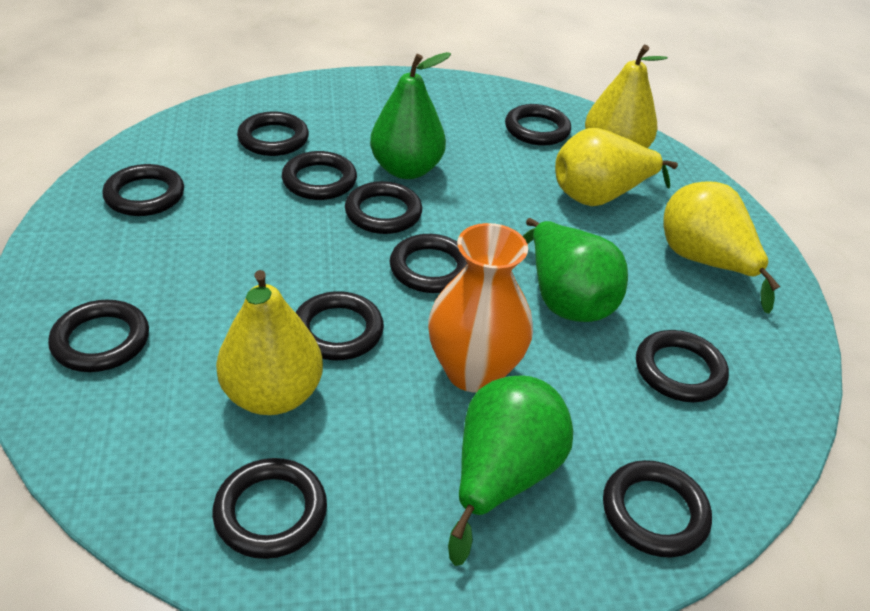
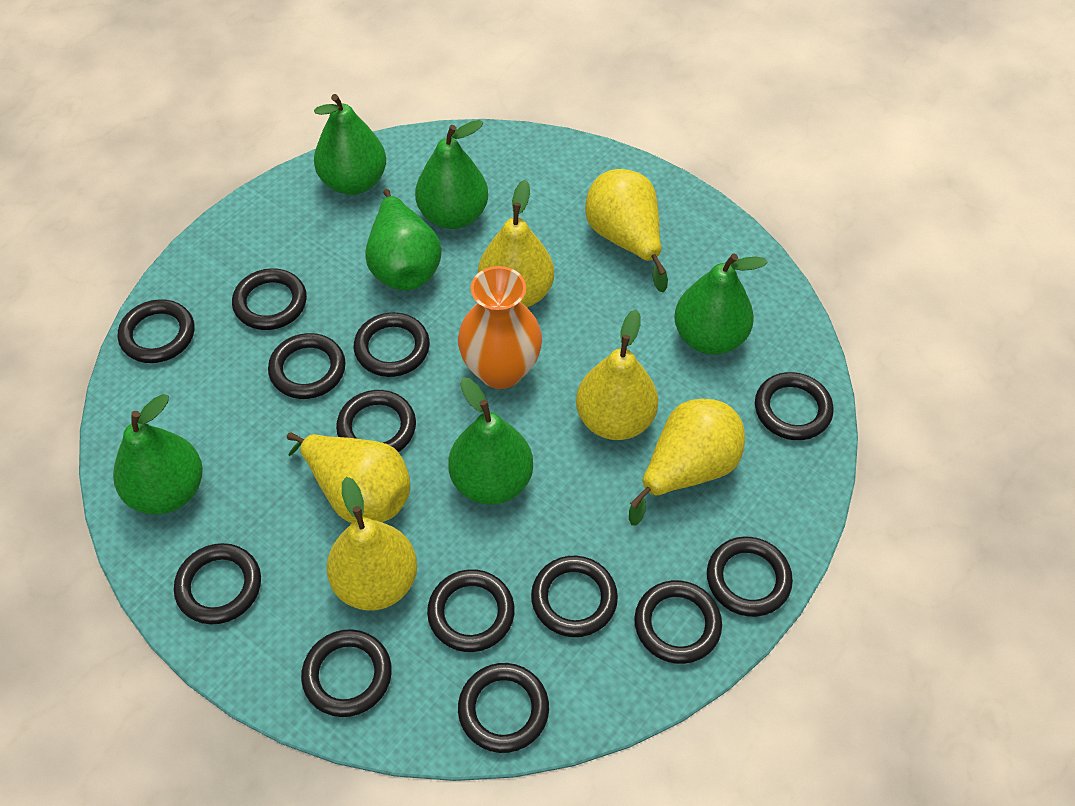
black ring: [48,300,149,372] [102,164,184,216] [212,458,327,559] [237,112,309,156] [282,151,357,200] [295,291,384,360] [345,181,422,234] [390,234,467,293] [505,104,571,146] [603,460,712,558] [636,330,729,402] = 11 -> [118,299,194,363] [174,543,261,624] [232,268,307,330] [268,333,346,399] [301,629,392,717] [336,390,416,452] [354,312,430,377] [427,569,515,652] [458,663,549,753] [531,556,618,637] [634,580,722,664] [707,537,793,617] [755,372,834,440] = 13
green pear: [370,52,451,179] [448,376,573,566] [523,218,628,322] = 3 -> [113,394,203,515] [314,94,386,195] [365,189,442,290] [415,120,488,229] [448,378,533,505] [674,254,768,355] = 6
yellow pear: [216,270,323,415] [555,128,678,206] [585,45,668,148] [664,181,780,314] = 4 -> [287,432,410,523] [326,477,417,611] [478,180,554,307] [576,309,658,440] [585,169,668,292] [629,399,745,526] = 6

